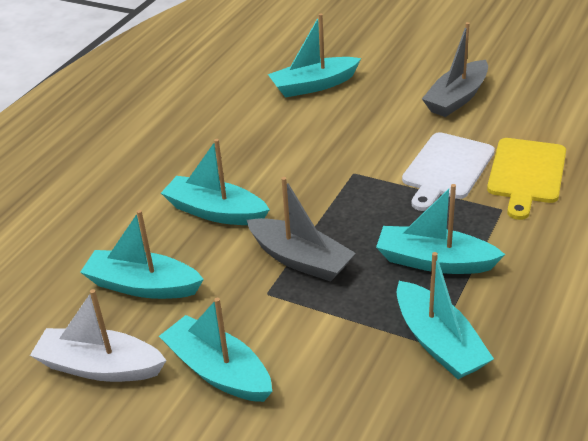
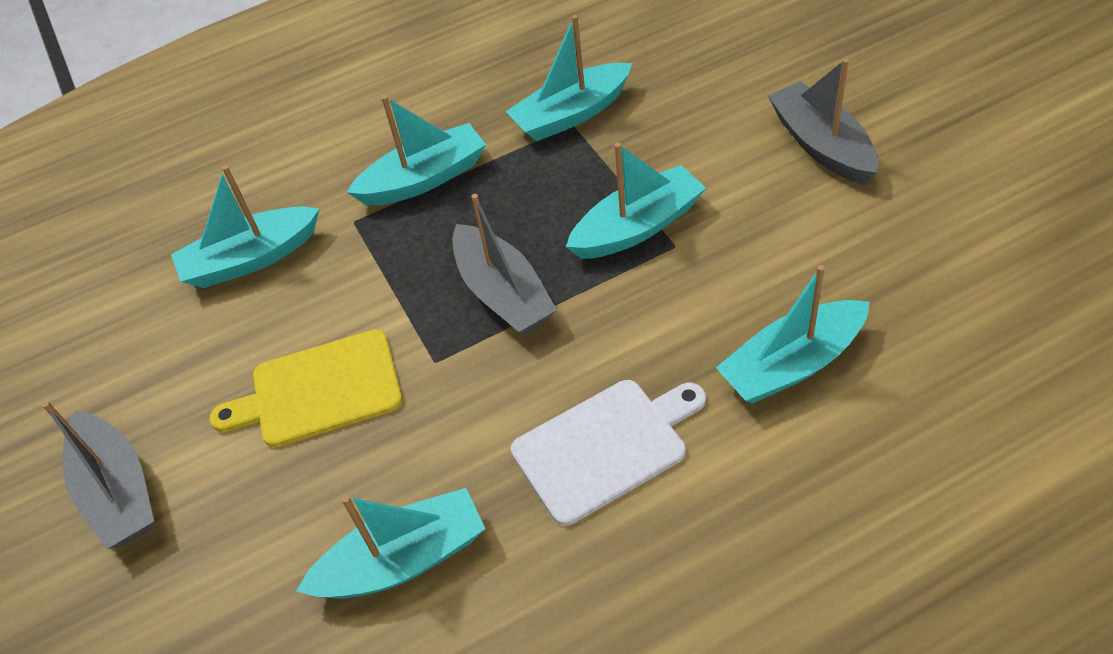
grey boat: [247,177,356,282] [422,22,488,117] = 2 -> [42,401,154,549] [452,194,557,335] [768,58,878,184] = 3
white boat: [30,289,167,382] = 1 -> none = 0

